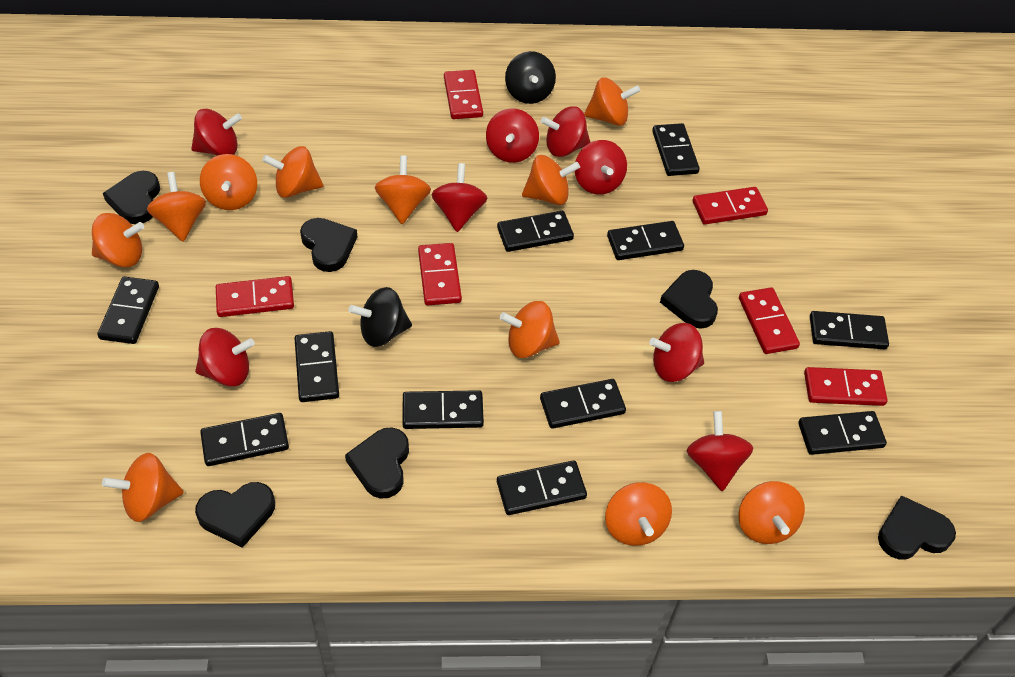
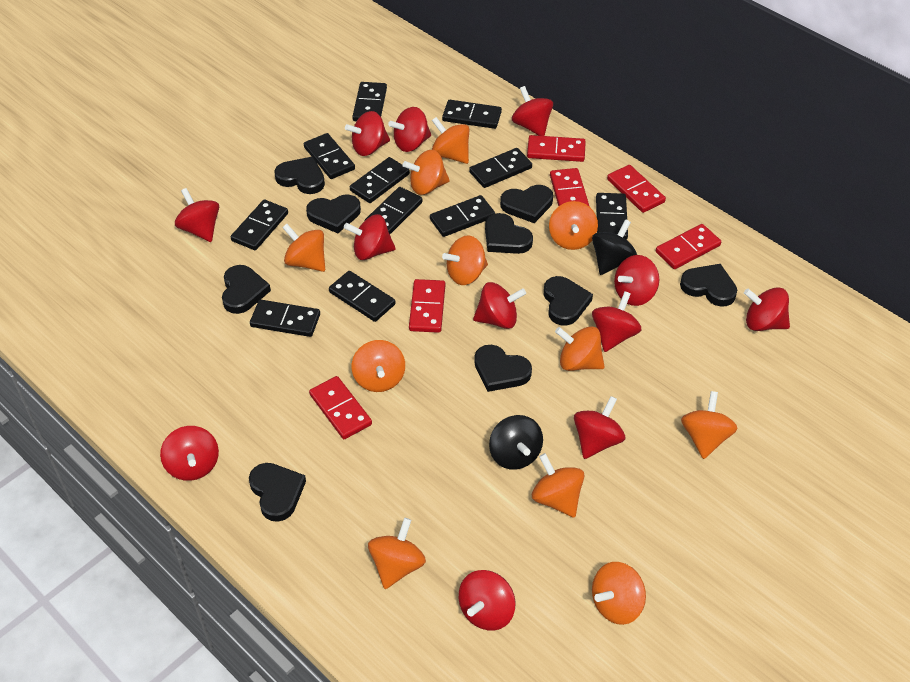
black heart: [103,171,160,224] [195,482,275,548] [300,218,357,272] [345,428,409,499] [660,270,718,329] [878,495,956,560] = 6 -> [222,265,271,314] [249,463,306,522] [274,157,325,194] [306,195,361,233] [474,345,532,392] [485,213,533,254] [500,185,553,223] [544,276,593,326] [680,264,737,307] = 9
red spinning top: [191,109,242,156] [195,328,255,387] [431,163,488,232] [486,108,539,163] [541,106,591,157] [575,140,627,195] [649,323,704,382] [687,411,753,491] = 8 -> [160,426,219,481] [175,188,219,242] [344,214,396,260] [345,111,390,156] [388,107,431,152] [459,570,516,631] [473,282,526,329] [512,86,553,136] [574,396,625,459] [592,291,641,352] [614,255,659,306] [744,287,790,331] = 12

